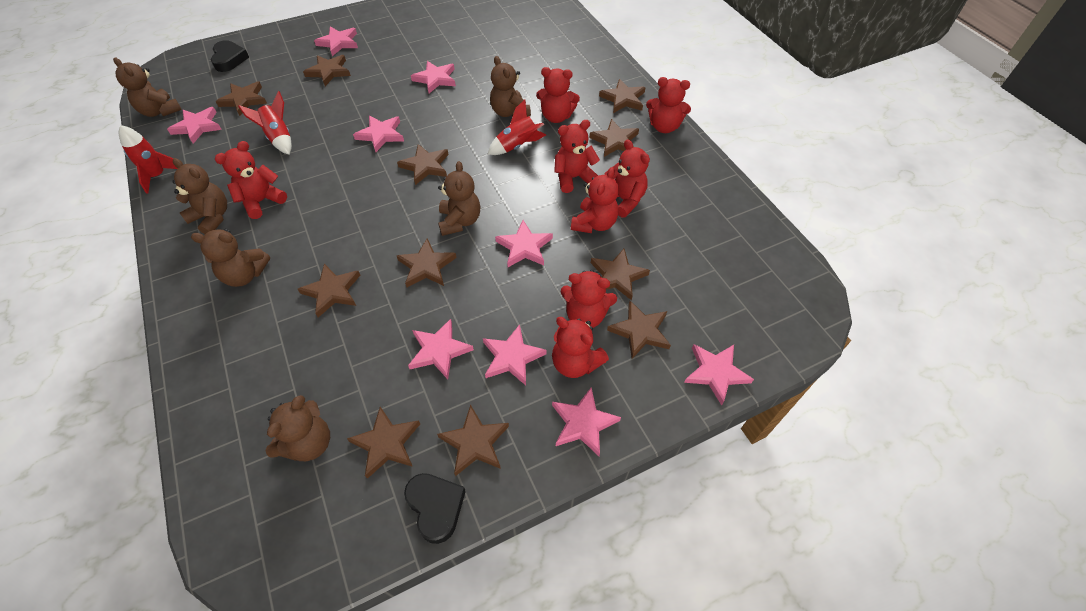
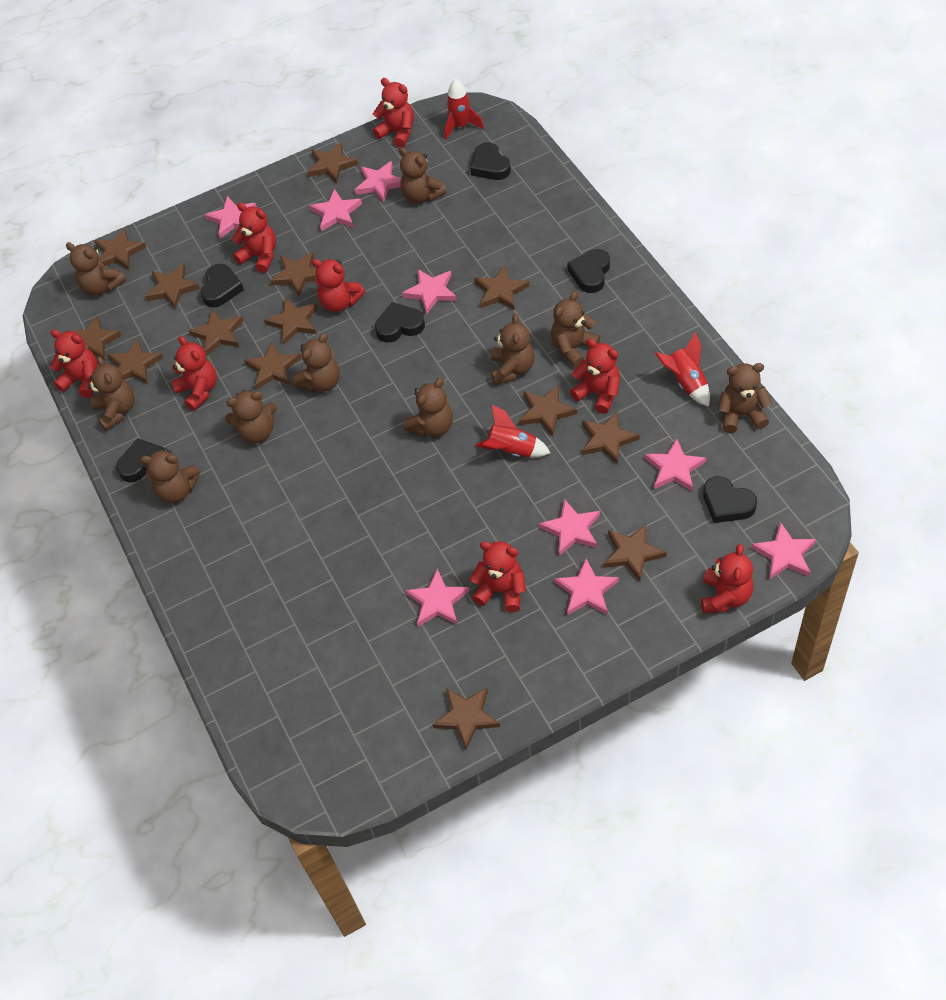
black heart: [211,40,249,72] [404,473,466,544] = 2 -> [116,438,165,482] [201,264,244,308] [375,302,425,343] [470,142,511,180] [568,249,610,293] [703,476,757,523] = 6
brown star: [215,82,267,116] [298,264,360,318] [303,55,351,86] [347,407,420,479] [397,144,448,185] [397,238,457,287] [437,405,509,476] [589,119,639,157] [591,249,650,301] [599,79,646,113] [607,301,671,358] = 11 -> [66,316,121,360] [95,228,146,270] [107,338,163,384] [145,264,200,309] [188,309,244,356] [244,342,301,390] [264,298,318,344] [270,252,316,296] [307,142,358,183] [432,687,500,750] [475,265,529,310] [519,385,577,436] [582,412,640,465] [604,524,667,581] = 14
brown teddy bear: [113,58,182,117] [173,158,227,234] [191,229,270,287] [265,395,330,461] [438,161,480,236] [490,56,531,117] = 6 -> [66,242,126,296] [88,356,135,431] [140,448,200,503] [225,390,277,444] [293,333,340,393] [399,147,447,203] [404,378,453,437] [491,313,535,385] [551,291,600,368] [718,363,772,433] = 10

